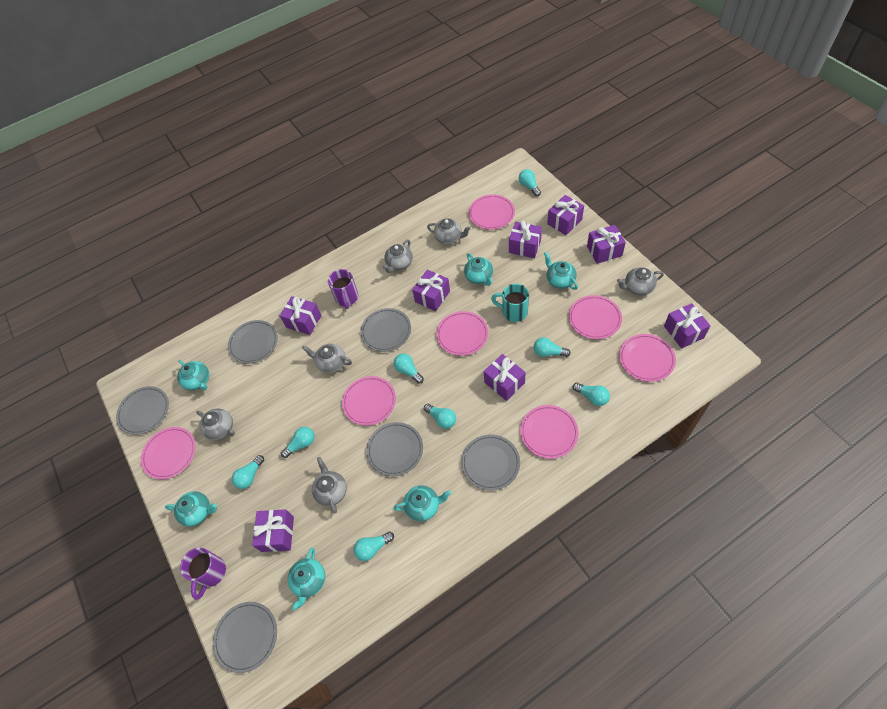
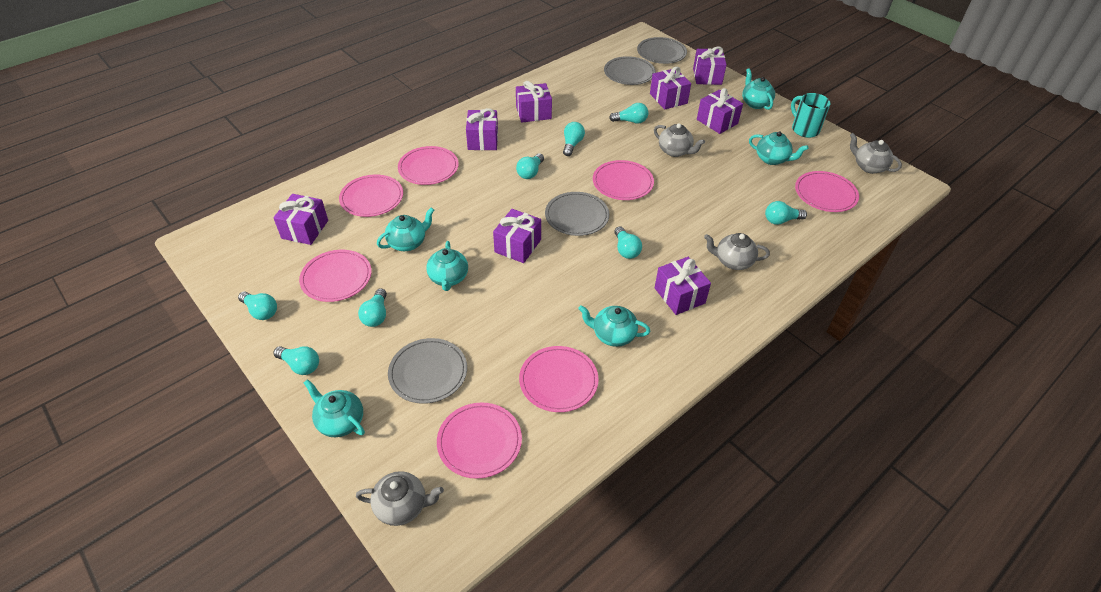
grey plate: [116,386,169,435] [213,602,277,673] [228,320,278,364] [360,308,411,352] [366,422,423,476] [461,434,520,491] = 6 -> [388,338,467,404] [545,192,609,236] [604,56,656,85] [637,37,687,64] = 4
grey teapot: [196,408,235,440] [302,344,352,373] [312,457,347,513] [382,239,413,273] [427,219,471,244] [617,267,664,296] = 6 -> [356,471,444,526] [654,123,705,157] [704,233,770,270] [850,133,902,174] = 4
purple mug: [180,548,226,600] [328,269,358,309] = 2 -> none = 0

